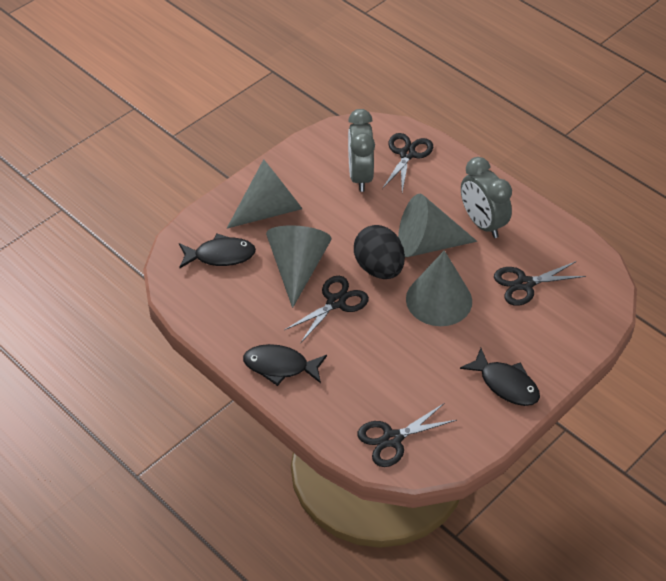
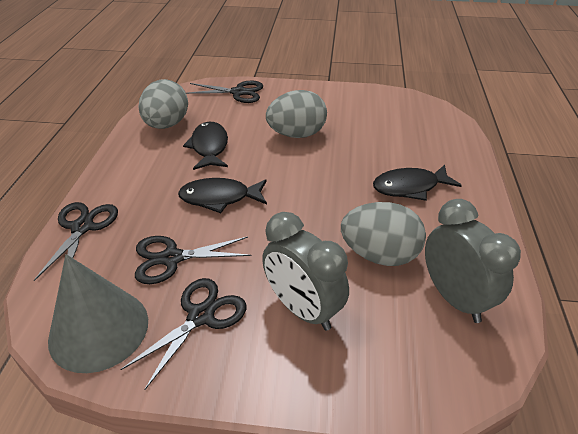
black egg: [354,225,405,279] = 1 -> none = 0
grey cone: [227,159,302,228] [266,225,332,308] [398,194,477,257] [406,250,472,326] = 4 -> [48,254,148,373] = 1
grey egg: none = 0 -> [138,79,188,129] [266,90,327,138] [341,202,426,266] = 3

